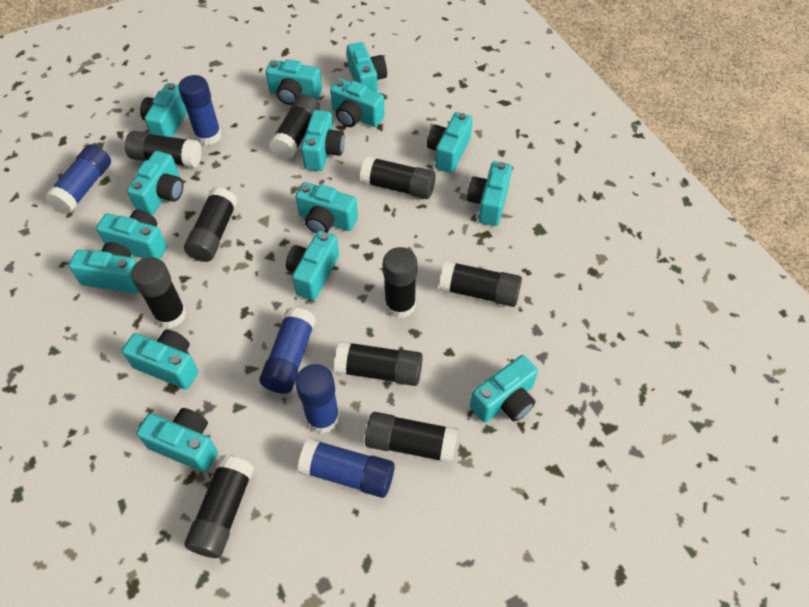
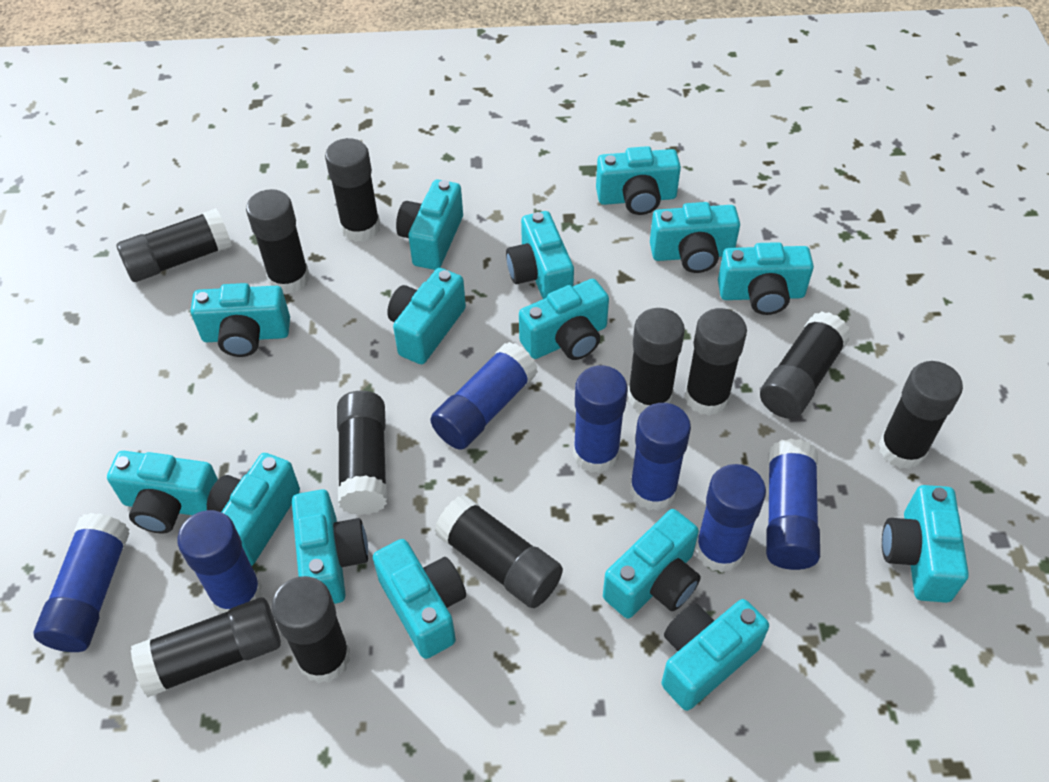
black glue stick: [125,131,202,168] [131,257,186,328] [184,187,238,262] [184,455,254,558] [269,94,320,159] [335,341,423,386] [360,156,436,199] [365,412,458,463] [383,247,417,318] [439,260,522,307] = 10 -> [116,208,232,282] [131,598,281,698] [246,189,309,294] [271,576,350,683] [325,138,381,242] [337,391,387,515] [434,495,563,608] [627,308,685,413] [684,308,747,416] [760,311,851,419] [879,361,963,469] = 11
blue glue stick: [45,144,111,214] [178,75,221,145] [259,307,316,394] [295,364,340,434] [298,438,395,498] = 5 -> [34,513,129,652] [177,510,262,613] [430,342,538,450] [573,365,627,473] [630,403,691,511] [695,464,766,572] [766,439,820,570] = 7

